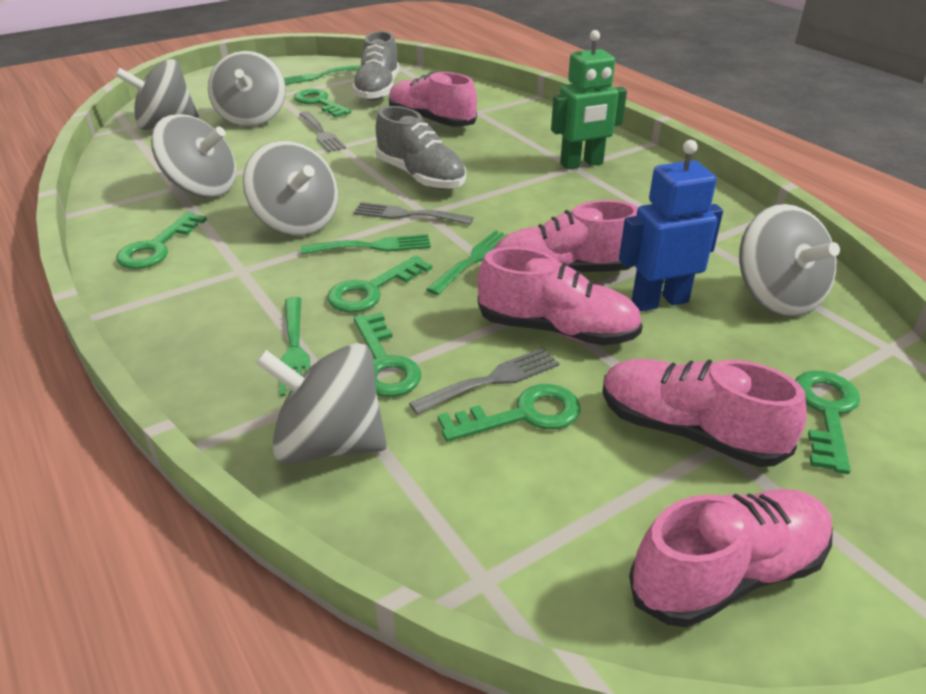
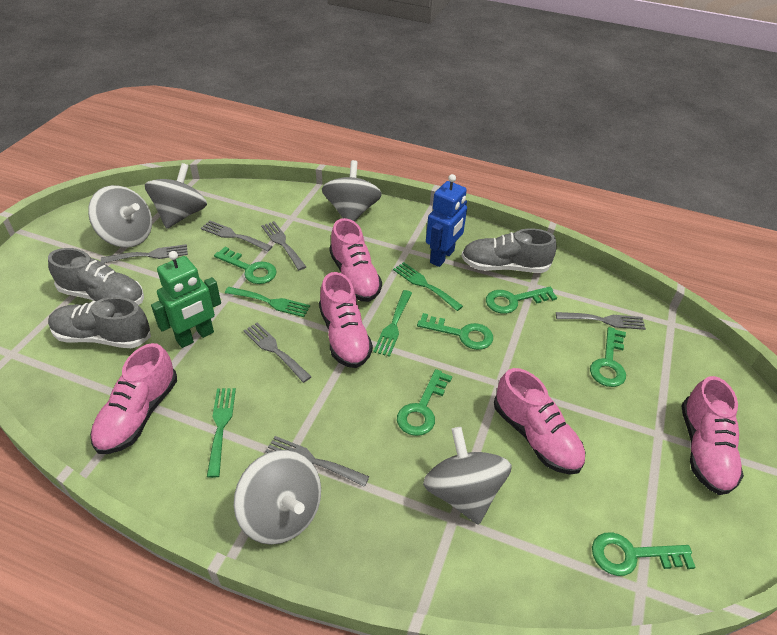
grey fork: [299,111,346,152] [353,202,474,225] [409,348,560,415] = 3 -> [101,244,188,263] [201,220,273,252] [243,323,311,383] [261,221,306,270] [265,436,369,487] [556,312,646,330] = 6
grey shoe: [352,31,399,101] [375,106,466,190] = 2 -> [48,248,144,305] [48,297,151,348] [461,228,557,273] = 3
grey spinning top: [115,59,199,130] [151,114,236,197] [208,51,286,127] [243,141,338,236] [256,343,387,464] [739,204,840,317] = 6 -> [88,185,152,248] [145,163,207,229] [234,450,321,545] [322,160,382,222] [423,427,512,525] = 5

